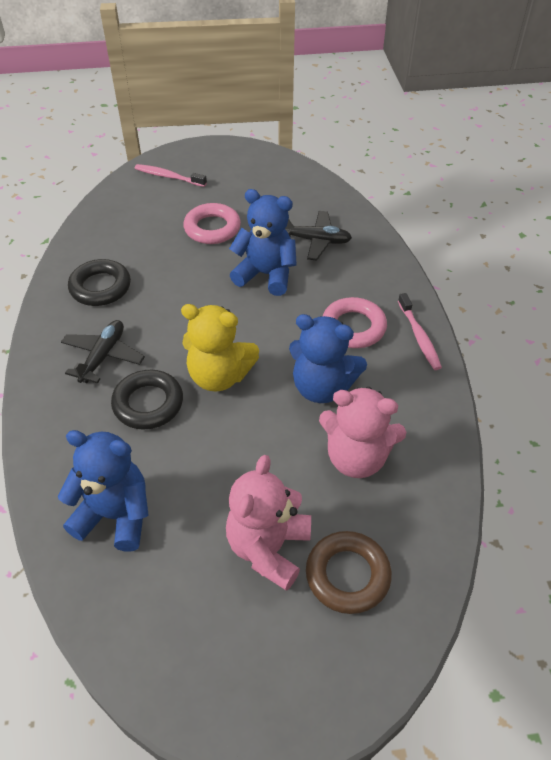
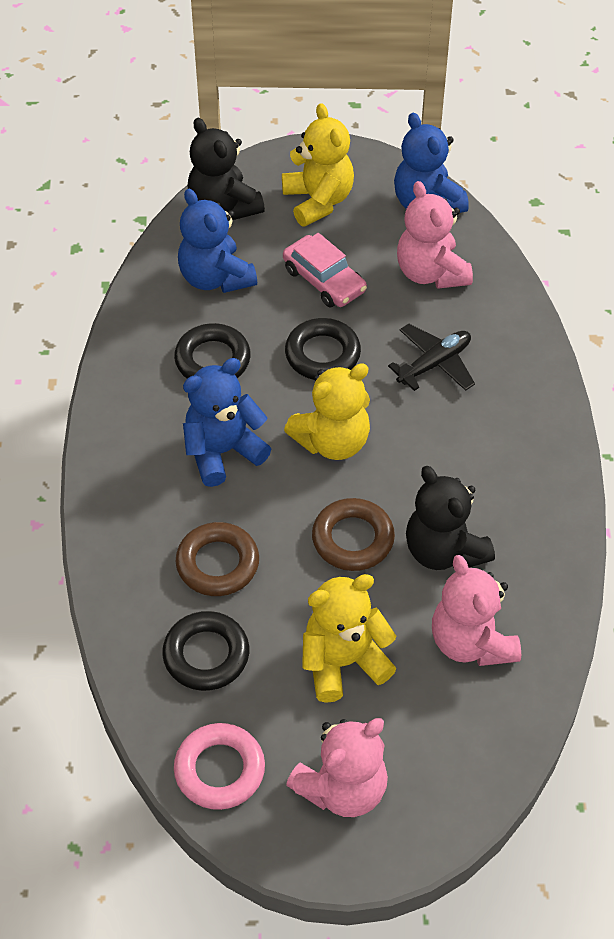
black plane: [61,320,145,383] [285,211,352,261] = 2 -> [388,324,475,391] = 1
black ring: [68,259,131,306] [111,370,183,430] = 2 -> [162,611,249,691] [174,323,251,378] [285,318,361,380] = 3
black teddy bear: none = 0 -> [187,118,265,220] [406,466,495,570] = 2
brown ring: [306,531,392,614] = 1 -> [176,522,259,596] [312,498,395,571] = 2
pink car: none = 0 -> [283,233,367,308] = 1
pink ring: [183,203,241,244] [323,297,387,348] = 2 -> [174,723,265,810] = 1
pink teddy bear: [226,455,311,591] [319,387,406,478] = 2 -> [286,718,388,817] [397,181,473,289] [432,555,521,666] = 3
pink toothbrush: [134,164,207,187] [398,293,442,370] = 2 -> none = 0
yellow teddy bear: [181,304,259,392] = 1 -> [282,103,354,227] [284,363,370,460] [302,574,397,703] = 3

